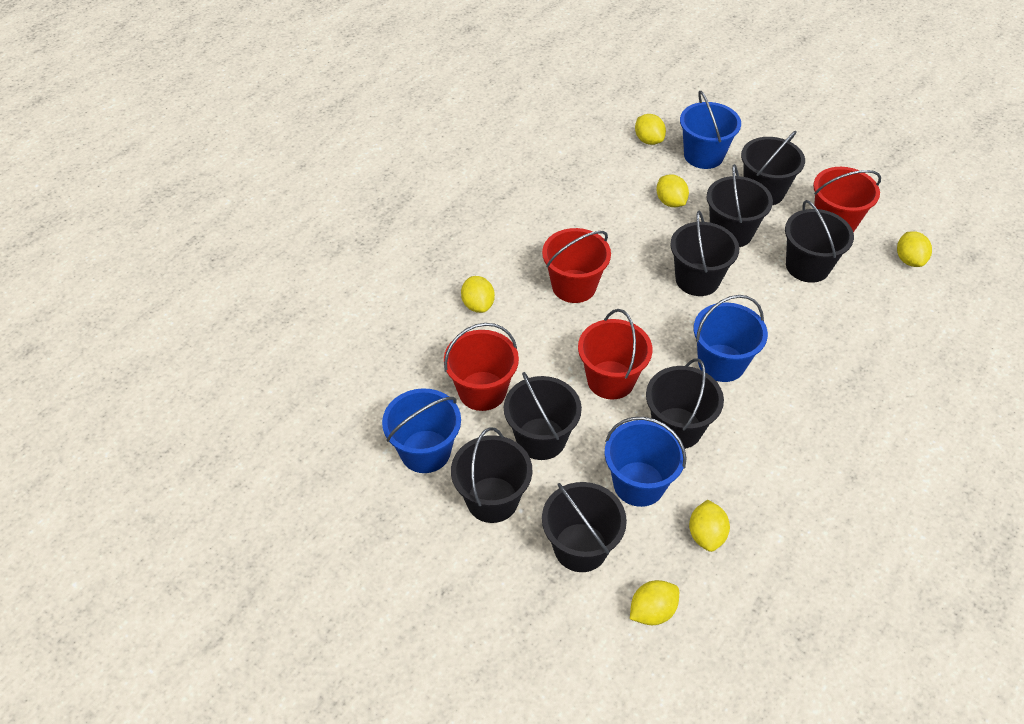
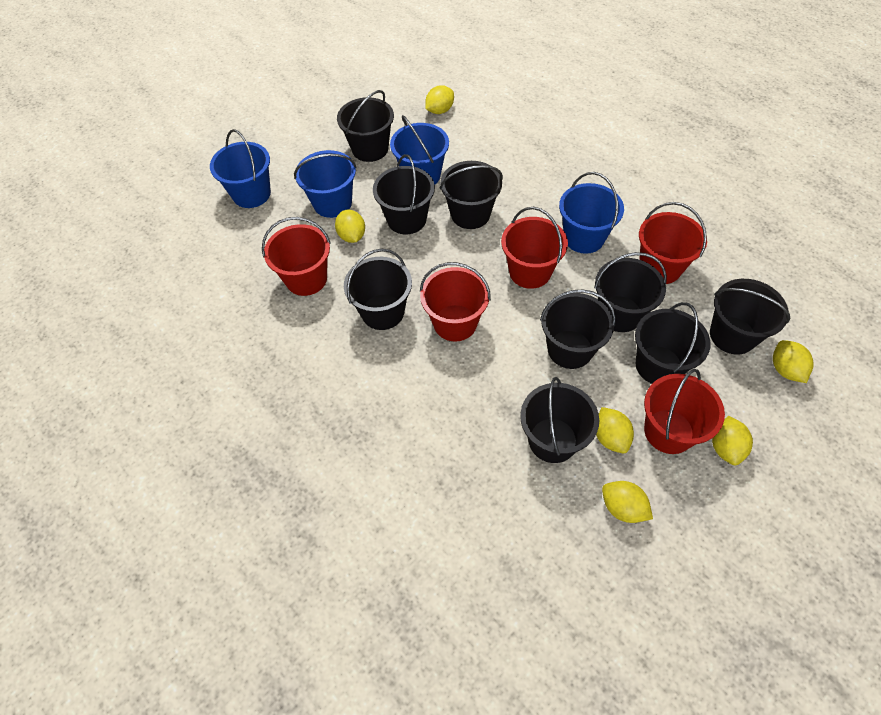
black bucket: [451,427,532,523] [504,372,582,460] [542,482,627,572] [646,359,724,449] [670,210,739,296] [707,164,773,247] [741,131,805,205] [785,200,854,283] = 8 -> [337,90,394,162] [344,249,412,330] [373,154,435,234] [440,161,503,229] [520,377,599,463] [540,290,616,369] [594,252,667,332] [635,302,710,384] [710,279,790,355] = 9
red bucket: [444,323,519,411] [542,228,611,303] [578,309,653,400] [813,167,881,232] = 4 -> [262,217,331,296] [420,262,491,341] [501,207,568,289] [639,202,707,284] [644,369,725,454] = 5

